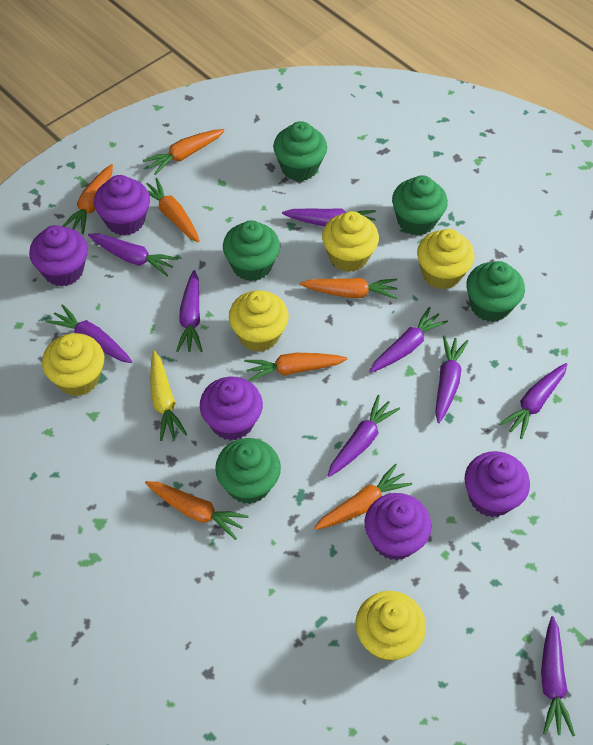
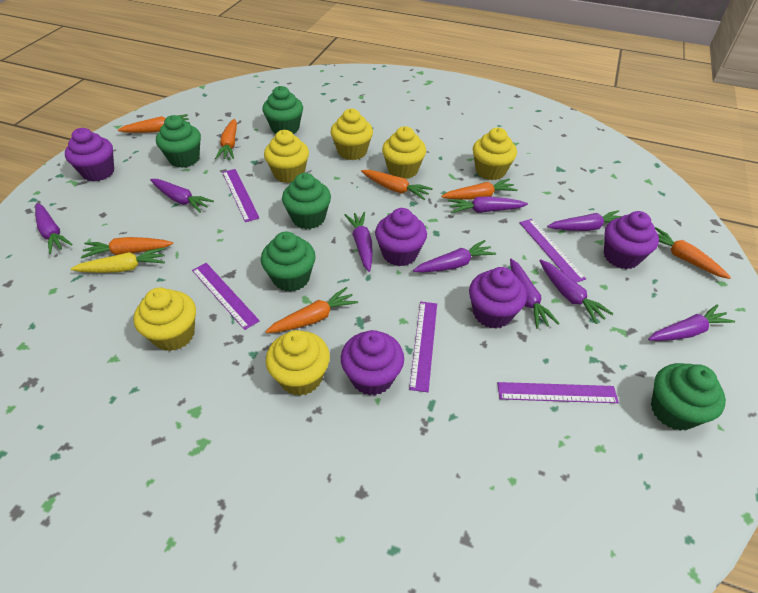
purple ruler: none = 0 -> [192,263,260,330] [222,169,259,222] [409,302,437,392] [497,382,619,403] [519,219,586,283] = 5
yellow cupcake: [42,333,104,396] [229,290,289,352] [322,211,379,272] [356,591,426,661] [417,229,475,289] = 5 -> [134,288,196,351] [264,130,309,183] [266,330,330,396] [331,109,373,160] [382,126,426,179] [473,128,517,180] = 6

